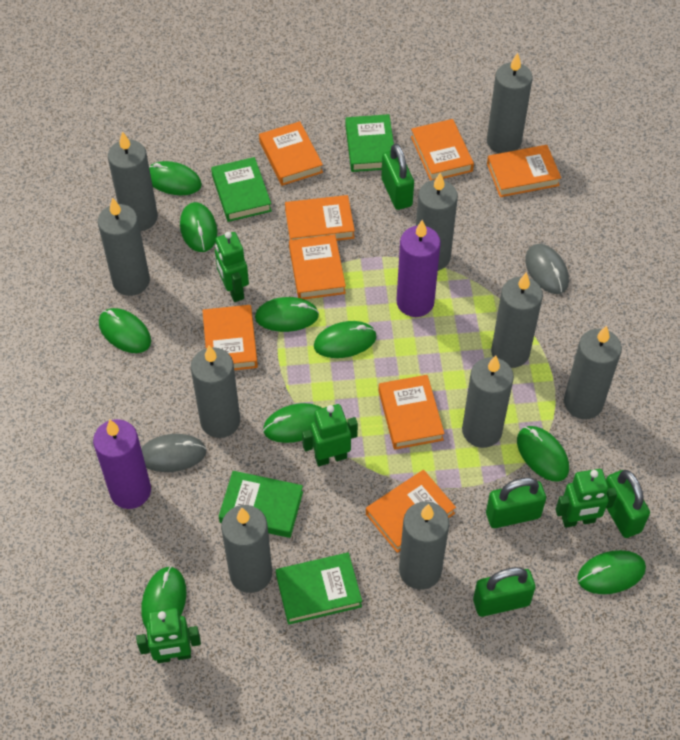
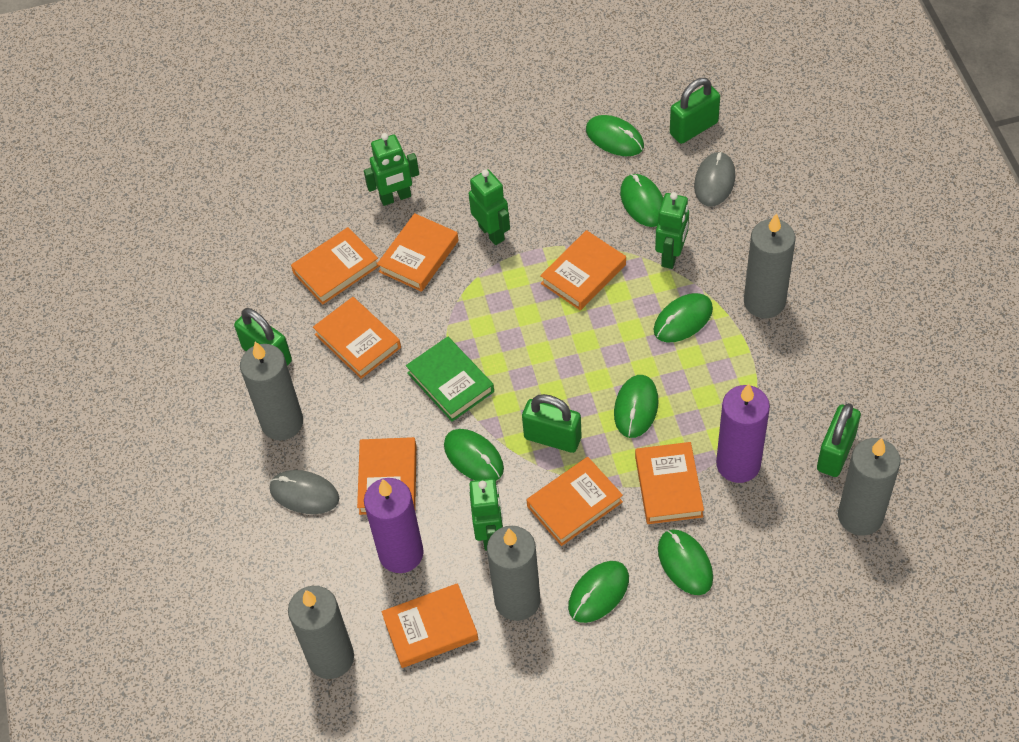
green book: [211,157,272,222] [219,471,303,538] [276,553,362,625] [345,114,394,172] = 4 -> [406,337,494,422] = 1
green mouse: [99,308,151,353] [141,566,186,629] [149,161,202,195] [180,202,217,252] [255,297,319,332] [263,403,322,443] [314,321,377,358] [517,426,569,481] [577,550,646,594] = 9 -> [444,429,504,481] [568,561,629,623] [586,115,644,156] [614,375,659,438] [620,174,663,227] [654,293,713,343] [658,529,713,595] = 7
grey candle: [98,197,150,296] [108,131,158,231] [191,345,240,438] [221,505,272,593] [399,501,449,590] [416,173,458,271] [462,355,514,448] [487,53,533,153] [491,272,543,368] [564,326,622,419] = 10 -> [240,341,303,440] [288,586,354,679] [487,526,541,621] [744,213,796,318] [838,438,901,536] = 5

